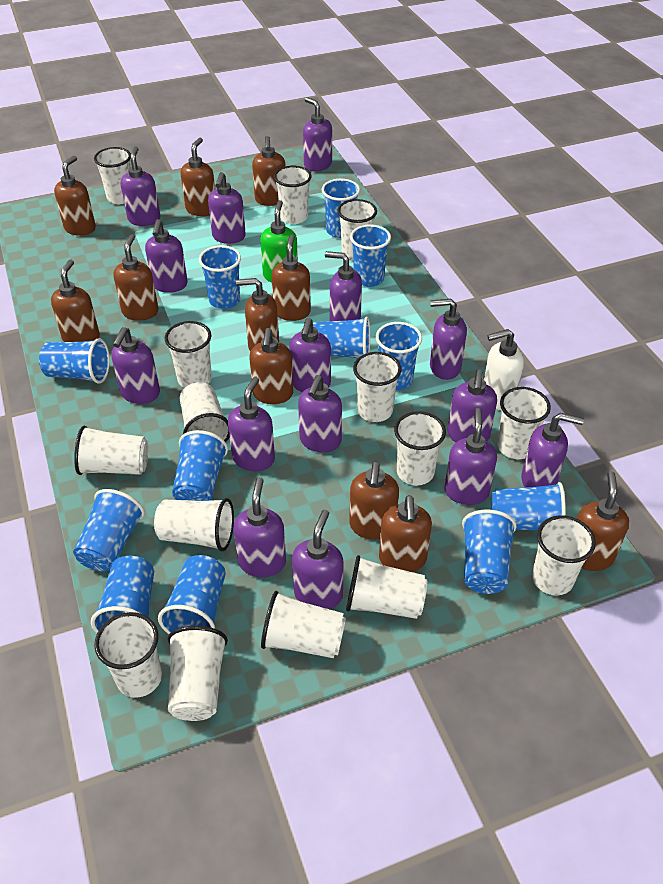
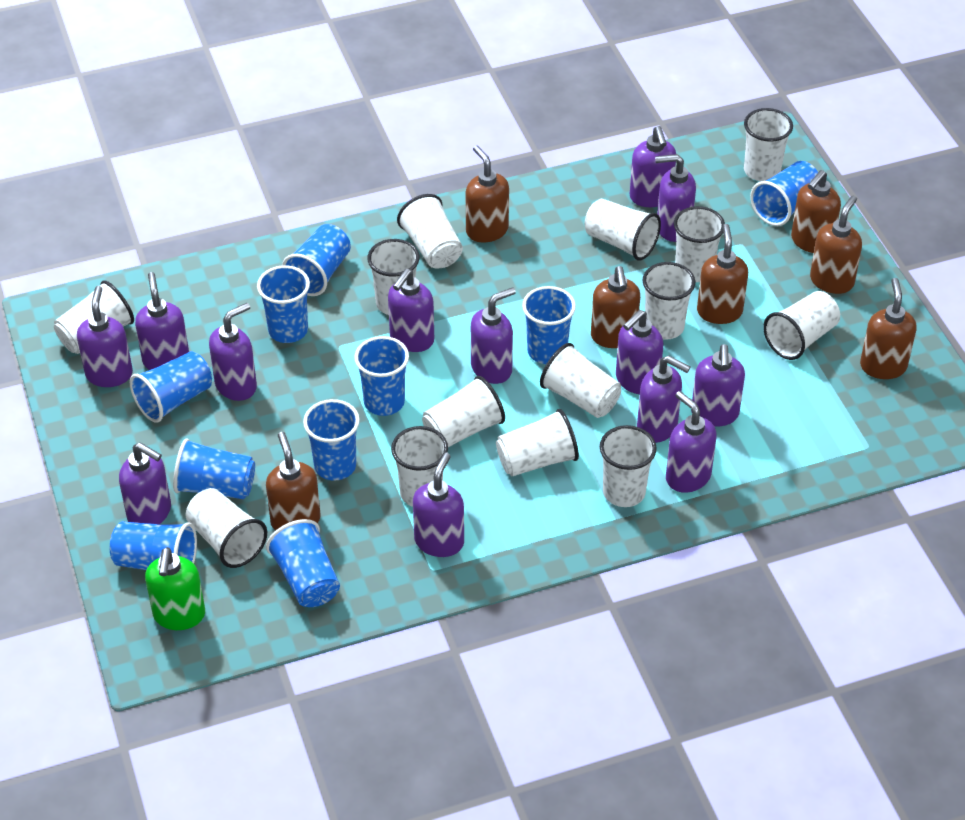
blue cup: [39,338,110,384] [73,489,145,571] [91,556,154,633] [158,555,226,634] [172,430,228,501] [199,245,241,309] [313,317,370,358] [322,179,360,238] [350,224,391,287] [376,322,422,390] [462,510,516,594] [491,482,566,531] = 12 -> [110,522,197,570] [130,352,212,423] [173,438,255,499] [257,265,310,343] [266,519,340,607] [282,224,351,296] [303,399,360,481] [354,336,409,416] [522,286,576,364] [750,161,818,226] = 10
brown soap dispenser: [51,259,100,342] [54,156,96,236] [113,234,158,321] [181,138,215,216] [236,278,279,351] [249,328,293,404] [252,136,286,206] [272,235,311,321] [349,461,399,539] [379,495,432,572] [576,471,629,571] = 11 -> [266,432,321,531] [466,145,509,242] [591,266,640,348] [697,224,748,324] [791,170,841,253] [810,196,862,294] [860,278,916,379] = 7
purple soap dispenser: [111,327,160,404] [121,146,160,226] [145,219,188,293] [208,172,246,244] [228,377,275,471] [233,477,286,577] [289,318,331,392] [292,510,344,609] [298,375,342,453] [303,97,332,171] [325,251,362,321] [430,299,467,380] [444,408,497,505] [448,370,497,442] [521,413,584,487] = 15 -> [77,286,133,387] [119,442,171,524] [135,272,189,370] [209,303,257,401] [388,269,434,352] [413,453,464,557] [471,287,516,384] [616,310,663,394] [630,126,676,207] [637,355,690,443] [655,154,696,242] [666,391,717,493] [691,344,745,427] = 13
white cup: [74,426,148,475] [94,147,131,204] [94,612,162,698] [154,498,234,551] [165,321,212,388] [168,626,228,721] [180,382,230,442] [261,591,346,658] [274,166,312,224] [338,199,377,260] [346,555,427,619] [353,352,401,422] [394,411,446,485] [497,387,551,459] [532,515,596,595] = 15 -> [54,280,134,354] [186,488,267,568] [367,239,420,315] [391,426,448,507] [397,194,463,268] [422,376,505,447] [496,409,579,476] [540,343,621,418] [585,199,661,261] [600,425,657,507] [642,262,695,340] [674,206,725,282] [744,108,793,181] [763,291,840,360] = 14
white soap dispenser: [484,329,524,410] = 1 -> none = 0

